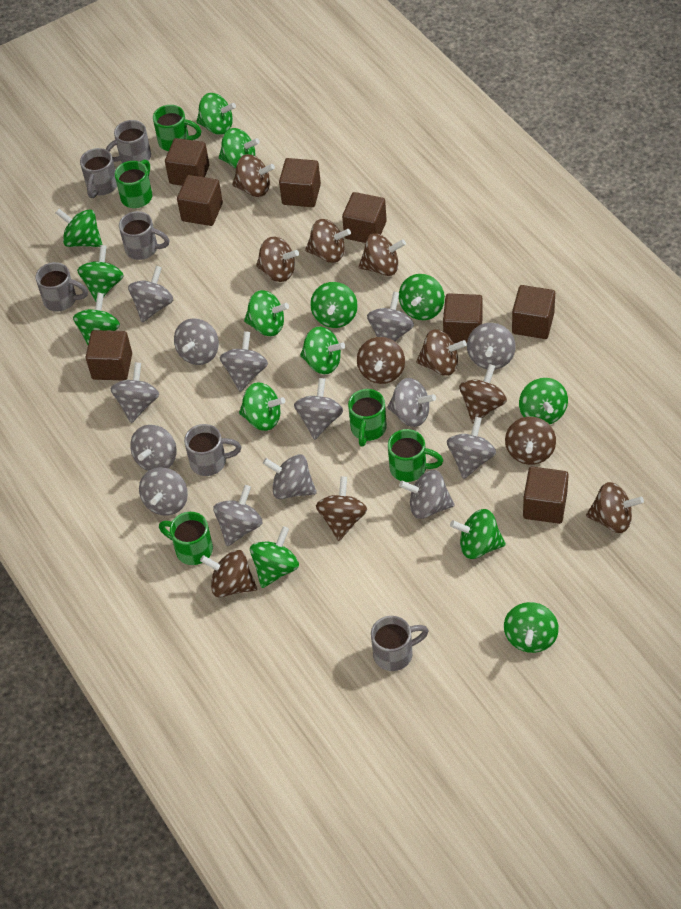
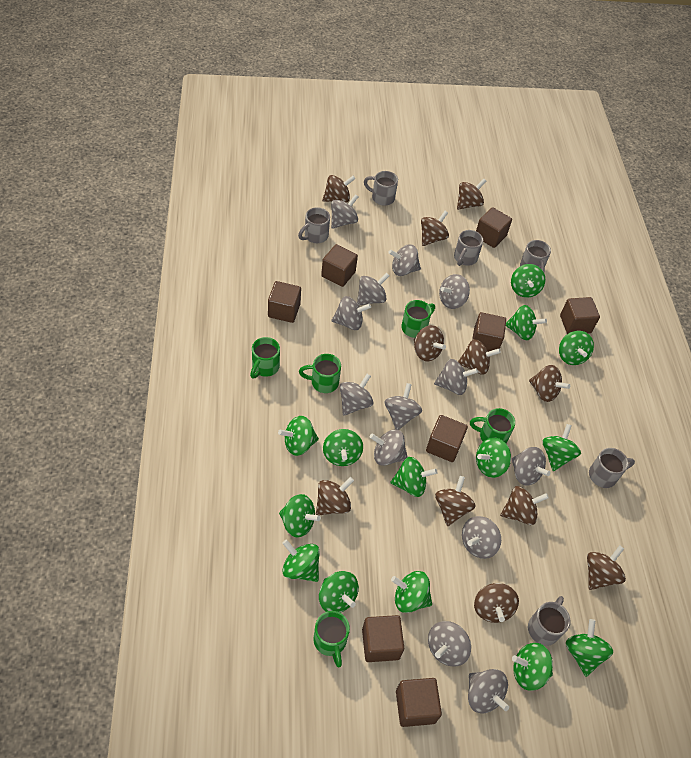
grey spinning top: [111,362,159,423] [128,266,173,322] [130,425,177,471] [139,467,188,516] [174,318,219,365] [213,485,263,546] [220,331,268,392] [263,454,317,499] [294,378,343,440] [367,292,414,342] [387,378,436,427] [399,470,454,519] [447,417,496,479] [467,323,516,370] = 14 -> [331,194,358,229] [331,296,371,330] [340,374,373,416] [357,273,390,306] [370,429,408,466] [384,383,422,430] [388,244,421,276] [428,621,471,667] [434,359,478,395] [439,274,470,309] [462,516,501,559] [468,669,509,714] [511,447,551,486] = 13

